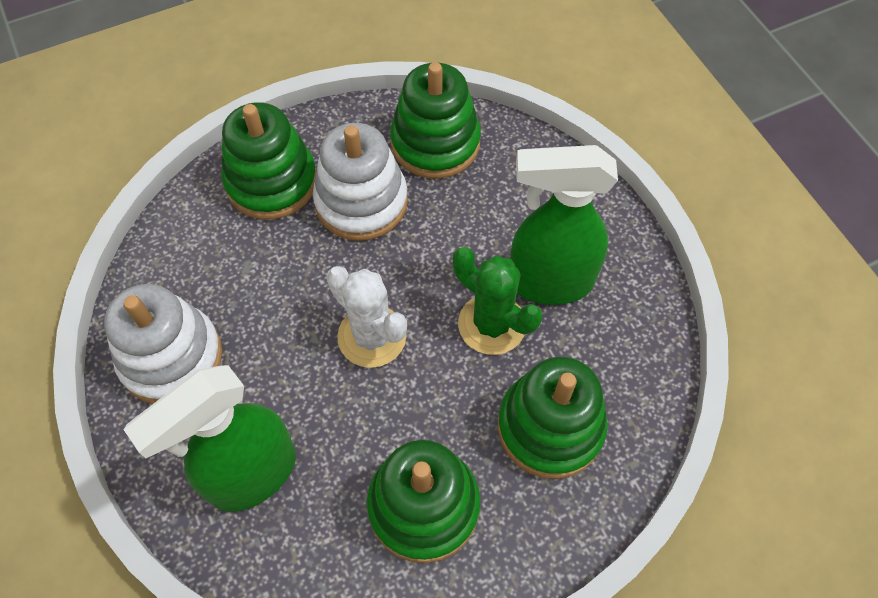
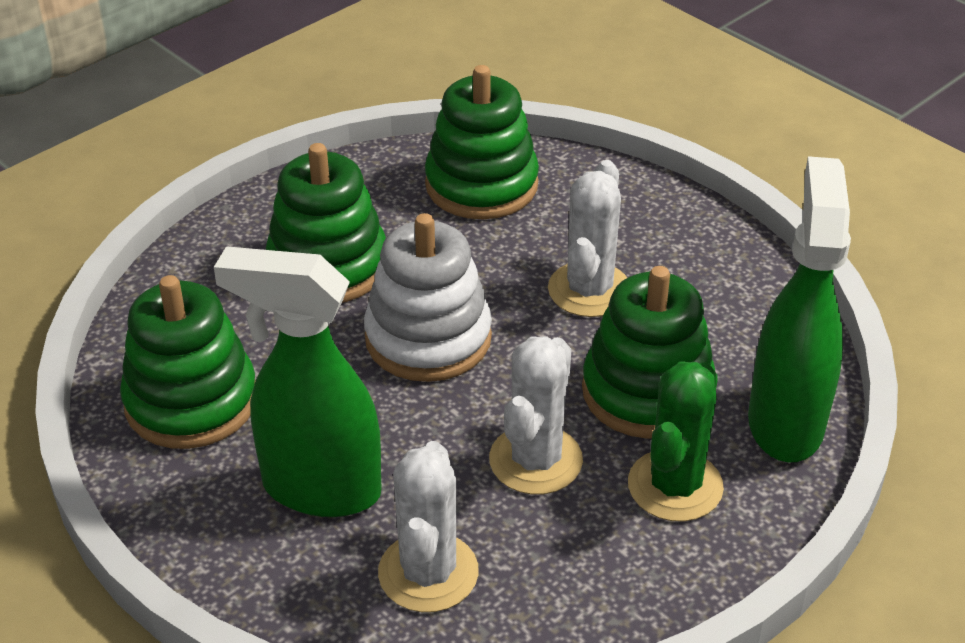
white cactus: [326,266,407,368] = 1 -> [378,441,479,612] [489,336,583,495] [548,160,627,317] = 3
white stacking toy: [104,284,222,404] [313,123,408,241] = 2 -> [364,213,492,382] = 1

